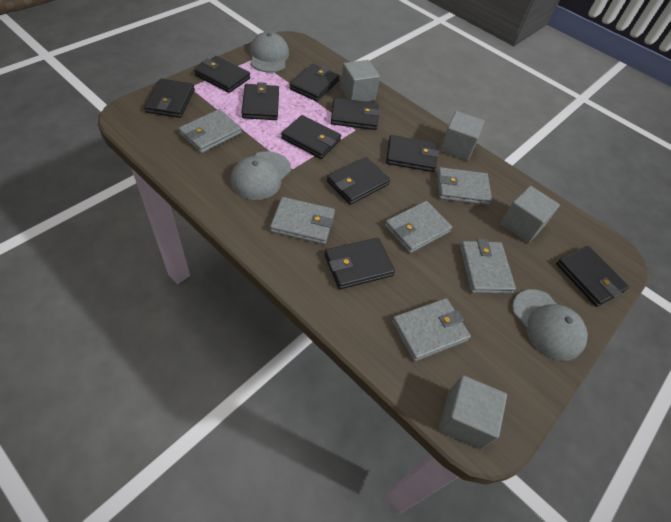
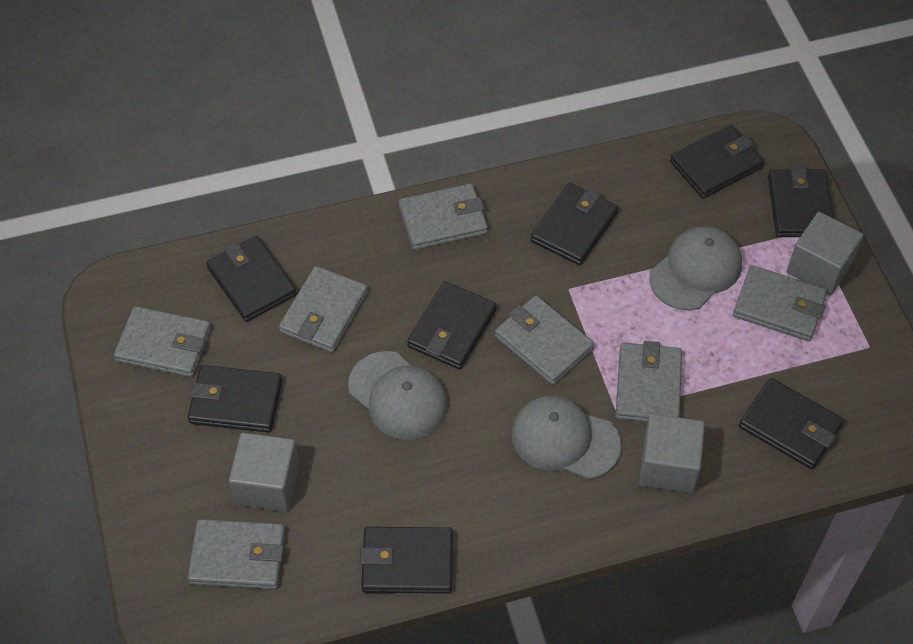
black wallet: [144,78,195,118] [194,56,250,93] [241,82,279,120] [281,115,341,159] [290,64,339,101] [324,238,395,289] [327,157,390,205] [331,98,380,130] [386,135,439,172] [556,246,629,307] = 10 -> [188,365,282,433] [206,236,297,322] [360,527,453,594] [407,281,497,370] [531,183,618,265] [670,125,764,199] [739,378,844,469] [768,166,834,237] = 8
grey cube: [340,60,380,102] [438,375,507,449] [440,111,485,161] [500,186,560,243] = 4 -> [229,433,299,512] [639,414,705,493] [787,212,863,295] = 3
grey wallet: [178,109,242,153] [270,197,335,245] [385,201,452,253] [392,298,471,362] [437,167,492,205] [460,239,516,294] = 6 -> [114,306,211,377] [187,519,285,590] [279,266,368,353] [399,183,488,250] [495,296,594,385] [615,341,682,422] [733,265,827,341] = 7

